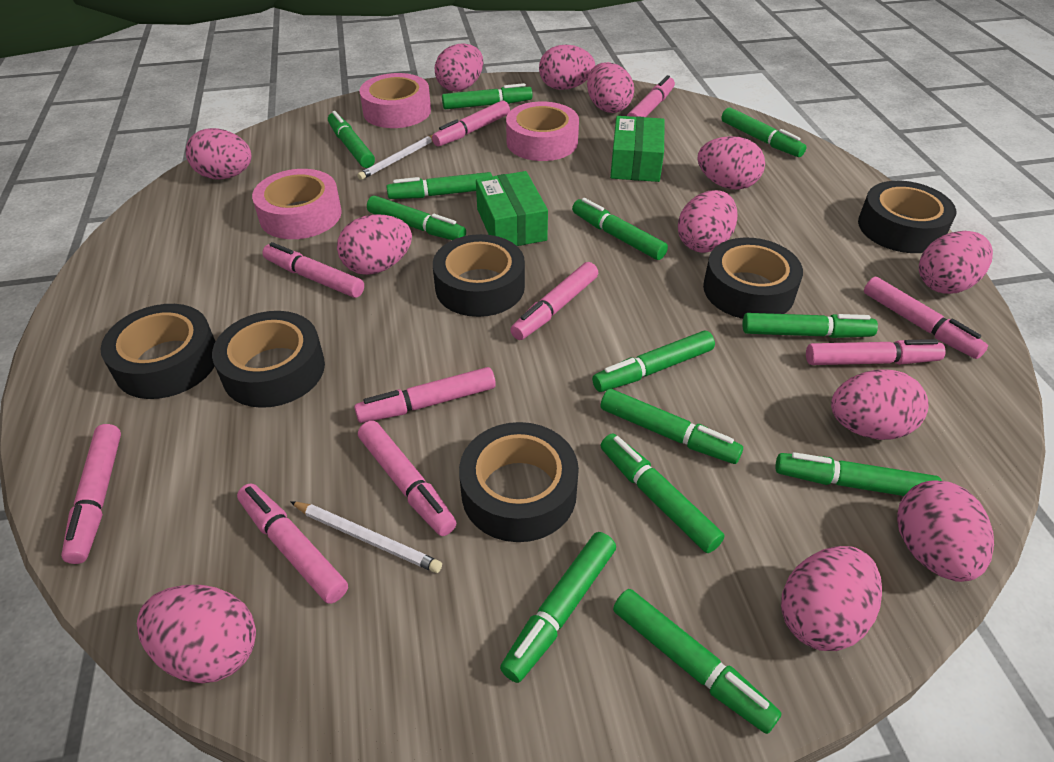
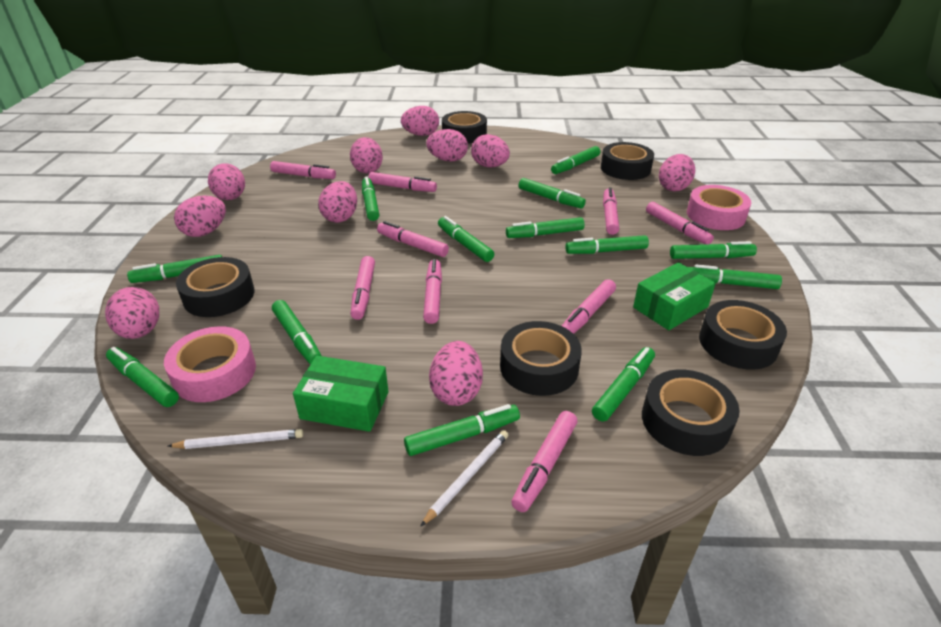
pink egg: [137,585,256,684] [186,128,251,180] [337,214,412,275] [435,43,483,92] [539,45,595,90] [587,62,634,113] [678,190,738,253] [697,136,765,190] [781,546,882,651] [831,369,929,440] [897,480,994,582] [919,231,993,294] = 12 -> [105,287,159,339] [174,195,226,237] [208,163,245,200] [318,181,357,223] [350,137,383,173] [401,106,439,136] [426,129,468,162] [429,341,483,406] [471,134,510,167] [659,154,695,191] = 10
pink marker: [61,424,121,564] [237,483,348,604] [262,242,364,298] [354,367,496,423] [358,421,457,536] [432,100,510,147] [510,262,598,340] [627,75,675,117] [806,339,946,365] [864,277,988,359] = 10 -> [270,161,336,179] [351,256,375,320] [368,172,437,192] [377,221,449,257] [423,259,442,324] [511,411,577,512] [562,279,616,334] [603,187,619,235] [646,202,714,244] = 9
pink tape: [252,169,342,239] [359,73,431,128] [506,102,579,161] = 3 -> [164,326,256,402] [687,185,751,230] = 2

